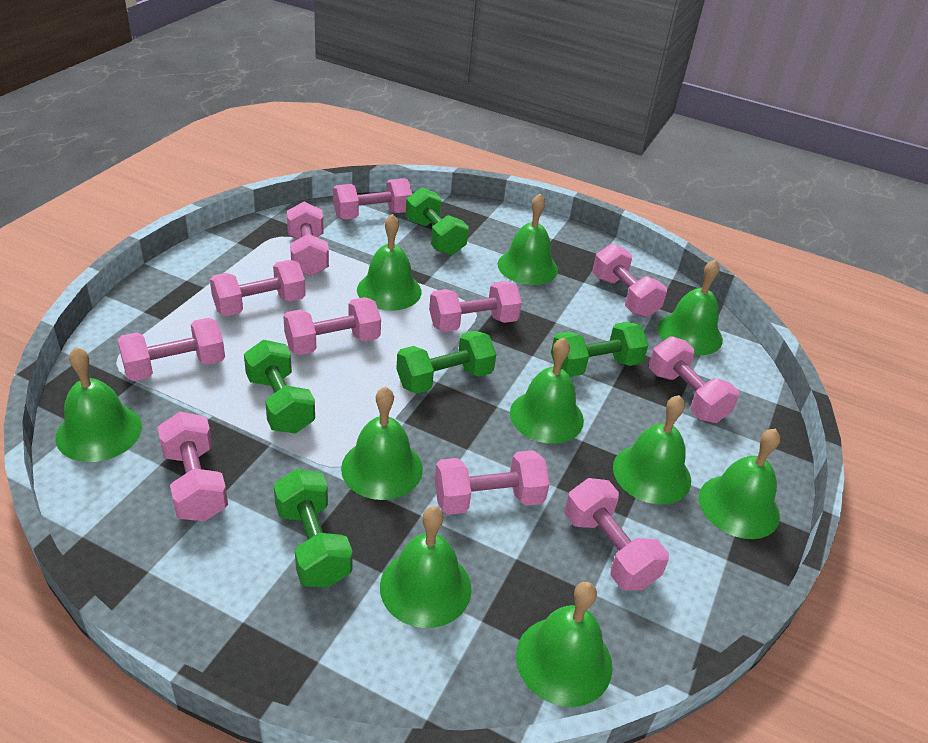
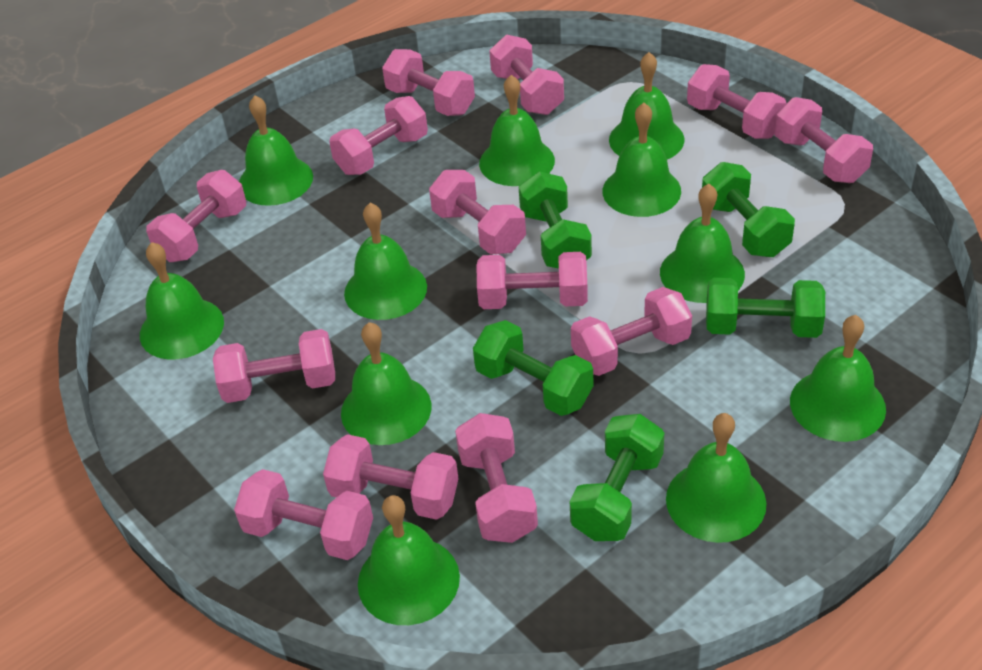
green bell: [56,347,142,462] [341,387,423,500] [357,214,422,311] [380,506,472,628] [498,194,558,285] [510,338,584,444] [516,582,612,707] [613,395,691,505] [658,260,723,355] [699,429,780,539] = 10 -> [140,242,224,359] [239,96,313,206] [341,322,431,445] [344,203,427,320] [358,495,460,625] [479,75,555,186] [602,103,681,217] [609,52,684,160] [660,184,745,303] [666,413,766,543] [790,315,886,442] = 11
pink dumbbell: [117,318,225,381] [157,412,228,521] [210,260,306,316] [283,297,381,355] [287,202,329,276] [333,178,412,220] [429,281,522,332] [435,450,550,515] [564,478,669,591] [592,243,667,317] [649,336,739,423] = 11 -> [146,170,246,262] [213,329,335,403] [234,469,373,560] [323,434,459,520] [329,96,428,175] [382,49,475,116] [429,170,526,255] [455,413,538,543] [476,252,588,309] [489,35,564,115] [571,287,692,376] [687,64,787,139] [775,97,873,183] = 13

